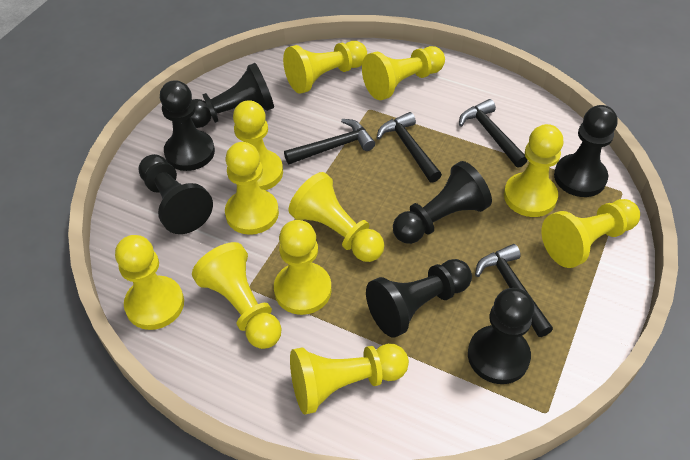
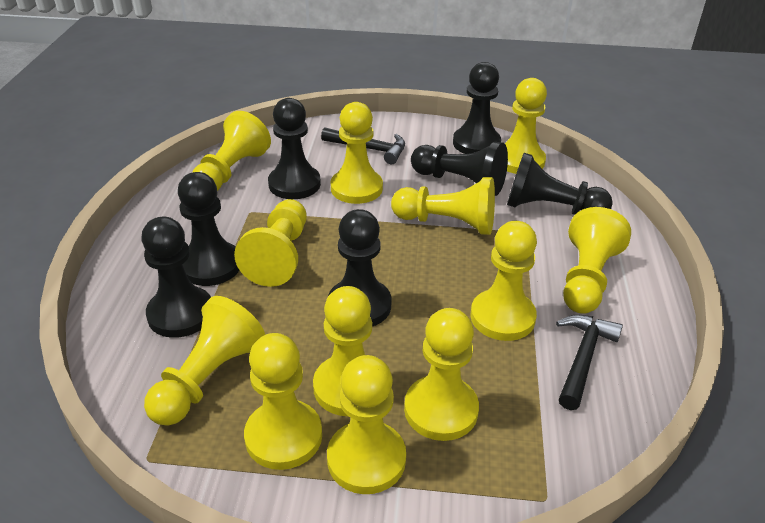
black hammer: [284,119,375,164] [377,112,442,183] [459,99,527,168] [475,244,553,337] = 4 -> [321,127,405,164] [556,315,623,410] = 2
yellow pawn: [115,235,184,330] [192,242,281,349] [225,142,279,235] [233,100,283,190] [274,220,331,315] [283,41,367,94] [288,172,384,262] [290,343,409,415] [362,46,445,100] [504,124,563,217] [542,199,640,268] = 11 -> [144,296,265,426] [192,111,271,191] [234,199,307,287] [244,333,322,470] [313,286,372,416] [327,355,406,494] [331,102,383,204] [391,177,495,235] [404,308,479,441] [470,221,537,341] [505,78,547,174] [563,207,631,314] = 12

